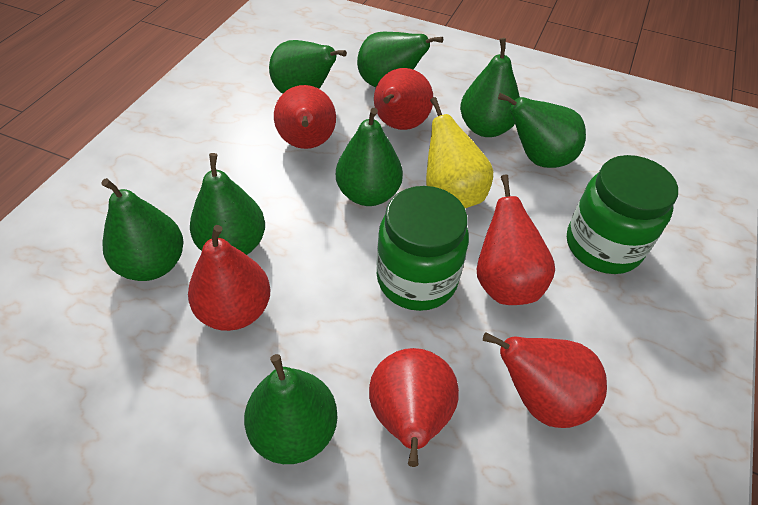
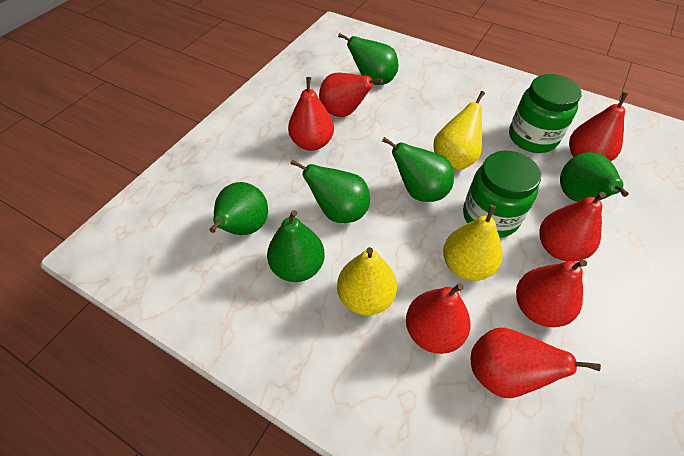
green pear: [102,178,184,281] [190,153,265,255] [244,354,338,464] [269,40,347,94] [336,108,403,206] [357,32,443,87] [460,38,520,137] [498,93,586,168] = 8 -> [209,182,268,235] [267,210,325,282] [291,159,370,223] [338,33,398,85] [382,137,454,202] [560,152,628,202] = 6
red pear: [188,225,270,331] [274,85,336,149] [369,348,459,467] [374,68,433,130] [477,174,555,305] [483,332,607,428] = 6 -> [288,77,334,151] [319,73,383,117] [406,283,470,354] [471,328,601,398] [516,260,587,327] [539,192,606,261] [569,92,628,161] = 7
yellow pear: [426,97,493,208] = 1 -> [337,247,397,316] [433,91,485,170] [443,205,502,281] = 3

